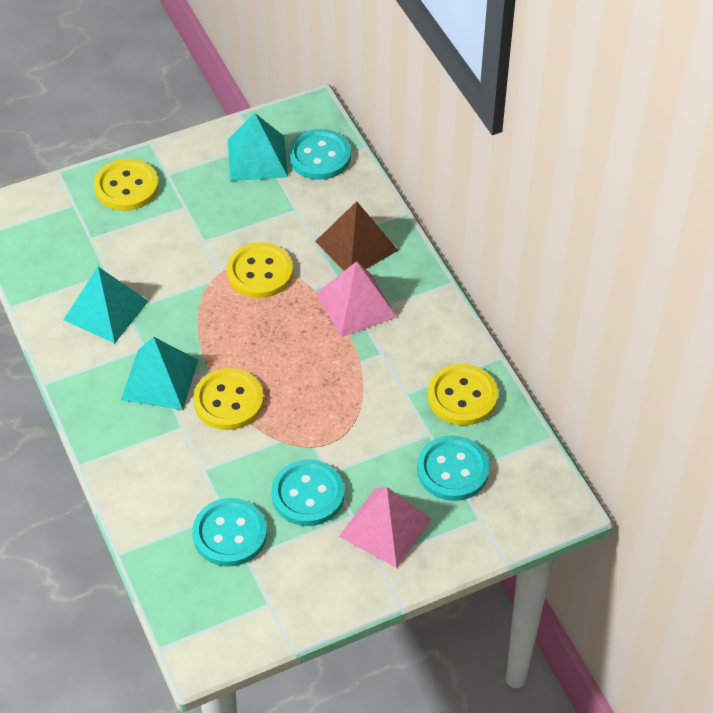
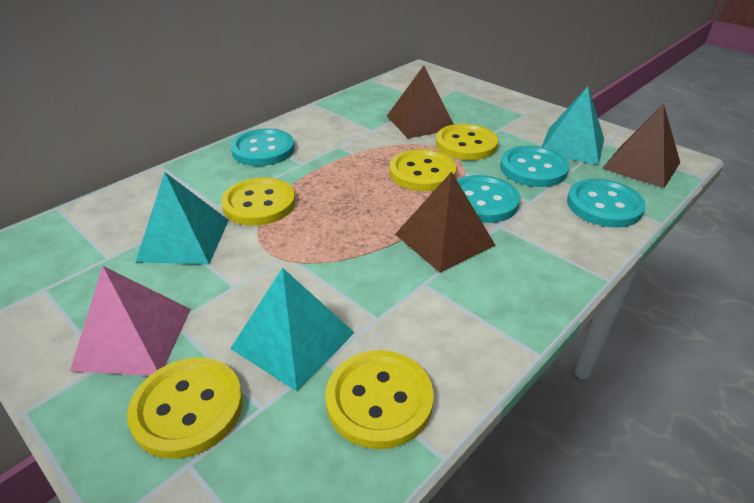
brown pyramid: [315,201,398,271] = 1 -> [387,66,454,138] [395,171,496,273] [602,104,680,188] = 3
pink pyramid: [316,261,397,337] [339,487,431,568] = 2 -> [70,266,191,376] = 1
yellow button: [94,159,159,211] [193,368,264,430] [227,242,293,298] [428,364,498,426] = 4 -> [127,357,243,459] [221,177,296,226] [325,350,434,449] [390,149,456,191] [436,124,498,160] = 5

